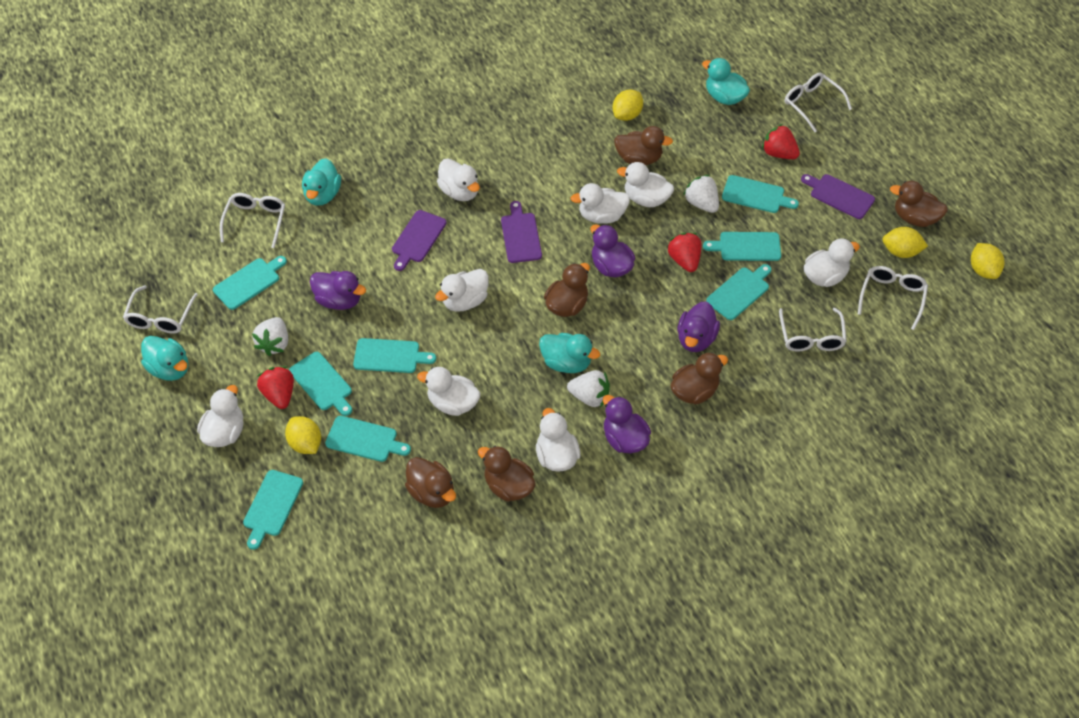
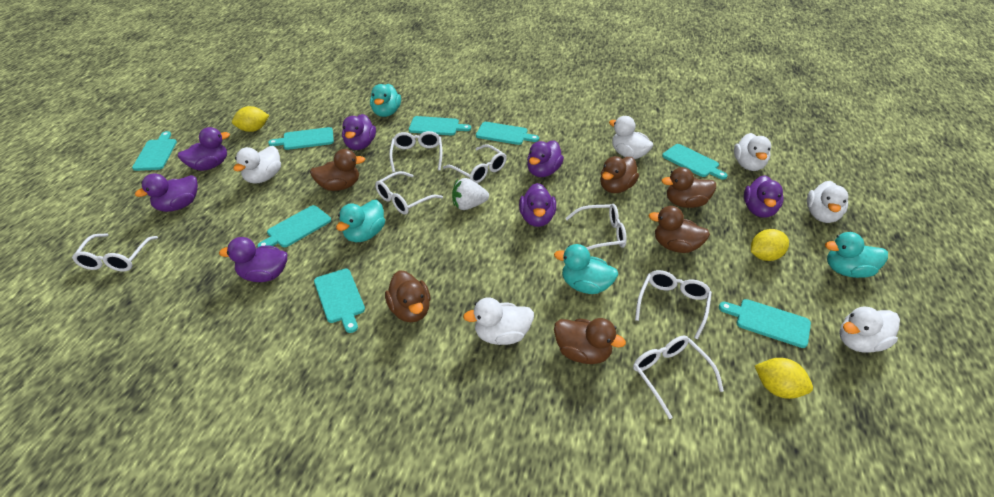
purple cutting board: [392,210,446,271] [501,201,542,263] [801,174,875,219] = 3 -> none = 0
purple duck: [310,271,366,310] [590,224,635,277] [603,395,651,453] [677,301,720,352] = 4 -> [135,173,198,212] [178,127,230,171] [219,237,287,282] [342,114,376,150] [519,183,556,227] [527,140,564,177] [744,175,783,218] = 7
red strawberry: [257,366,294,409] [667,232,702,272] [762,124,800,159] = 3 -> none = 0
white duck: [197,385,243,447] [417,367,481,416] [435,269,489,312] [437,158,480,201] [536,408,581,472] [570,183,630,224] [617,162,674,207] [804,238,860,287] = 8 -> [233,146,281,184] [463,298,534,345] [609,116,653,159] [734,133,771,171] [807,181,848,223] [839,306,900,353] = 6
white glasses: [123,285,198,334] [220,193,285,248] [779,308,847,352] [785,73,852,132] [858,266,928,330] = 5 -> [72,233,158,272] [375,171,443,215] [389,131,443,172] [443,144,507,183] [565,204,627,250] [633,336,724,419] [635,270,712,339] = 7
white strawberry: [252,317,288,356] [567,370,610,408] [683,175,719,213] = 3 -> [452,178,489,210] = 1
yellow lemon: [285,416,321,454] [613,90,643,121] [883,227,928,258] [971,243,1004,279] = 4 -> [232,106,269,132] [751,229,789,261] [755,358,813,399] = 3

